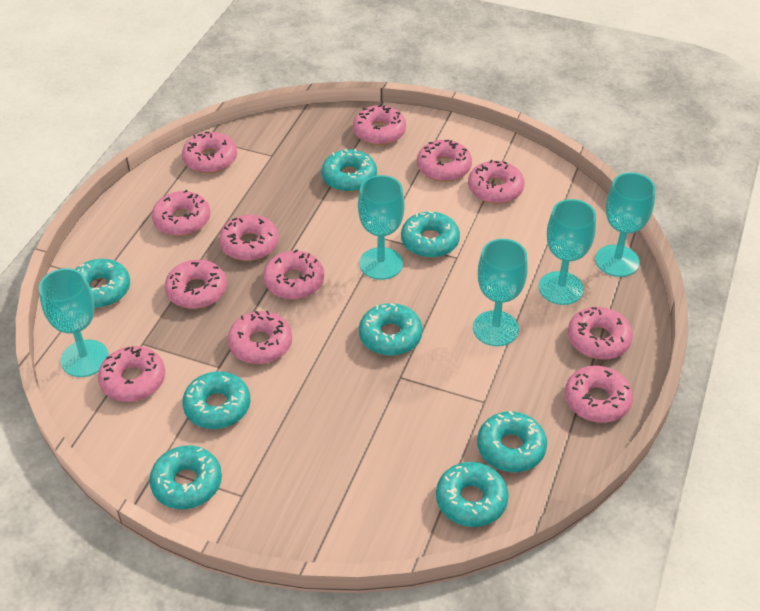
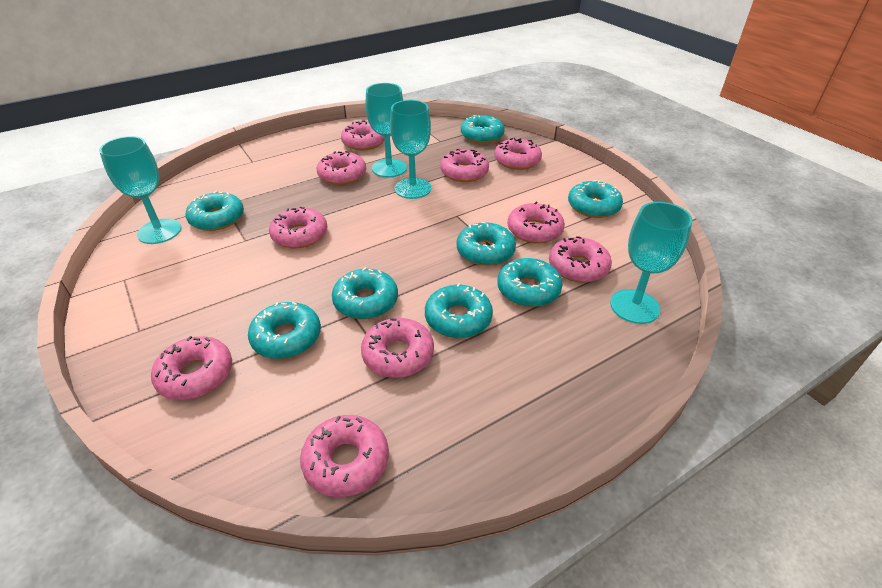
pink donut: [98,346,165,402] [152,190,210,236] [165,260,227,309] [182,132,237,173] [219,215,279,261] [228,311,292,364] [263,249,324,299] [353,105,406,145] [417,140,472,182] [468,160,524,204] [565,366,633,423] [568,307,633,360] = 12 -> [151,336,232,400] [269,207,327,249] [300,415,389,497] [317,151,366,185] [341,121,385,151] [361,318,434,378] [440,149,489,182] [494,138,542,170] [507,202,565,244] [549,236,612,283] = 10
turquoise goblet: [39,268,109,377] [358,175,405,280] [473,239,528,346] [539,199,596,305] [595,173,655,277] = 5 -> [99,136,181,244] [366,83,407,178] [390,100,431,199] [610,202,693,324] = 4

